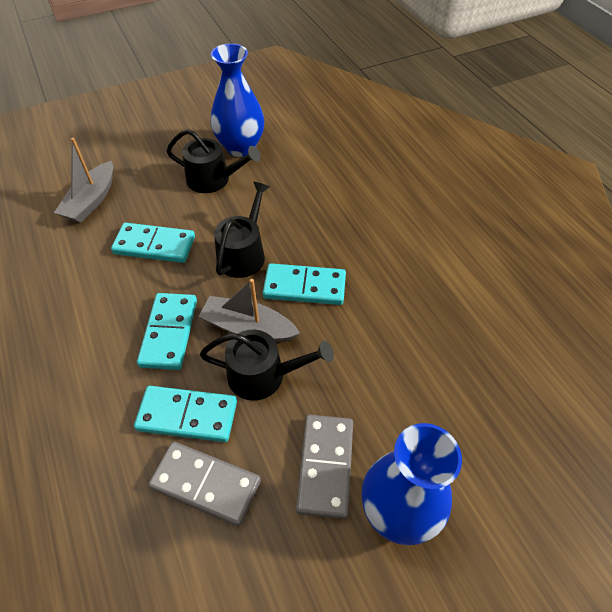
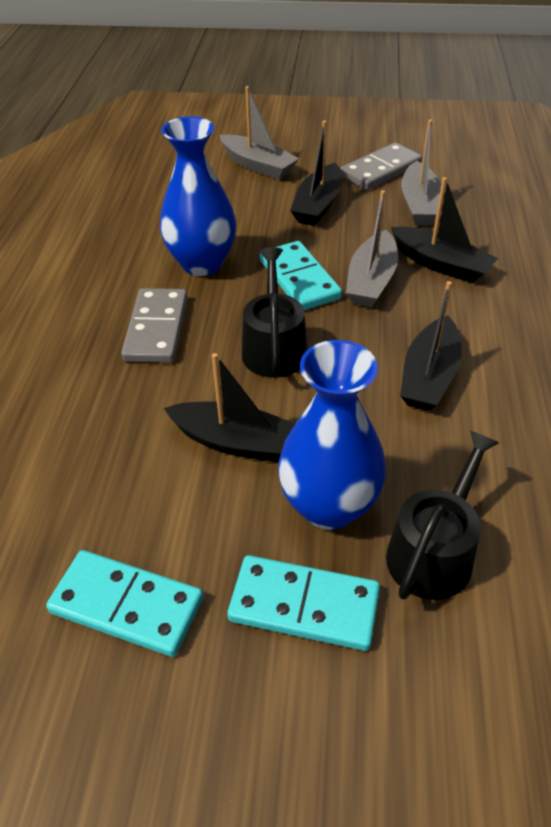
black boat: none = 0 -> [164,353,296,462] [290,121,342,226] [391,177,498,283] [400,281,462,411] = 4
black watering can: [166,129,261,193] [200,330,334,401] [214,182,270,278] = 3 -> [242,248,308,378] [386,431,499,600] = 2
grey boat: [54,138,113,223] [198,279,300,343] = 2 -> [220,86,299,180] [346,190,398,307] [401,119,442,225] = 3
turquoise domino: [111,222,195,263] [134,386,237,442] [137,293,197,370] [263,263,346,305] = 4 -> [46,550,204,657] [227,555,380,651] [260,241,342,310] = 3

